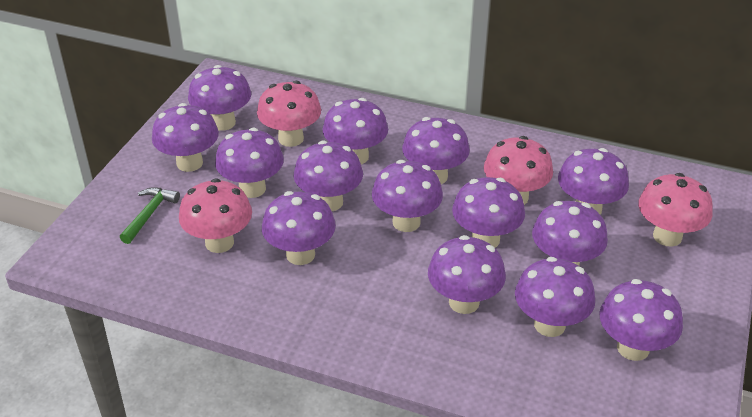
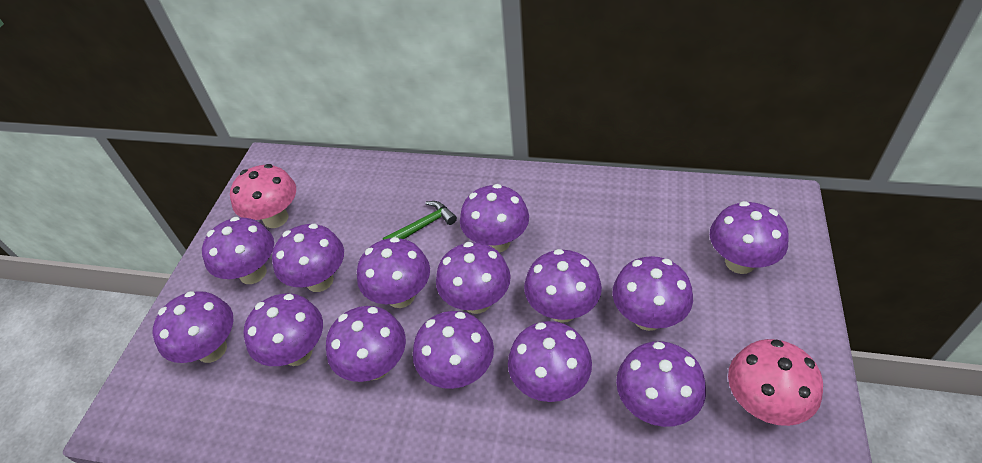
pink mushroom: [179,178,252,253] [257,81,321,147] [484,136,553,205] [638,173,713,247] = 4 -> [230,164,296,228] [728,339,823,426] = 2

